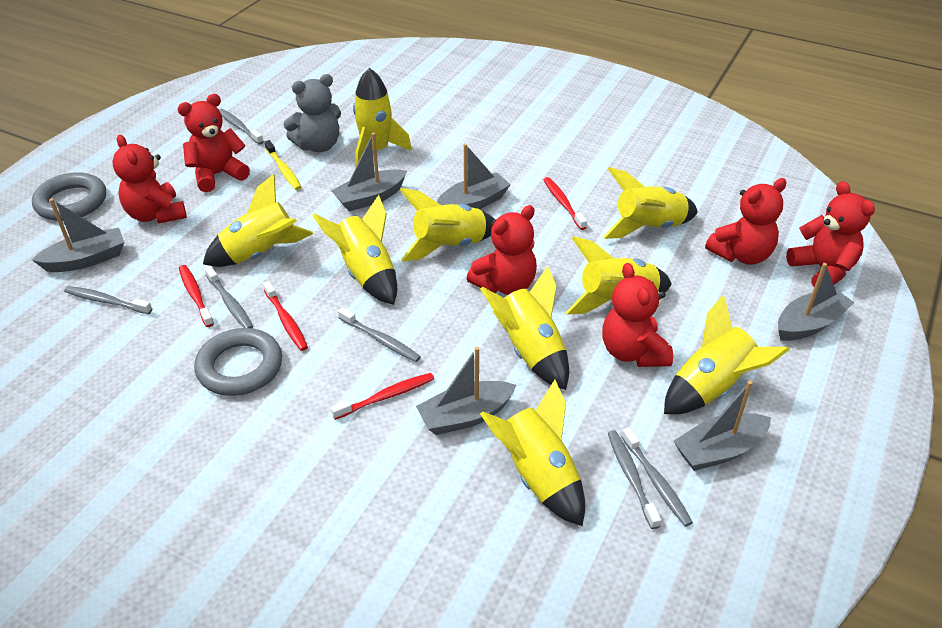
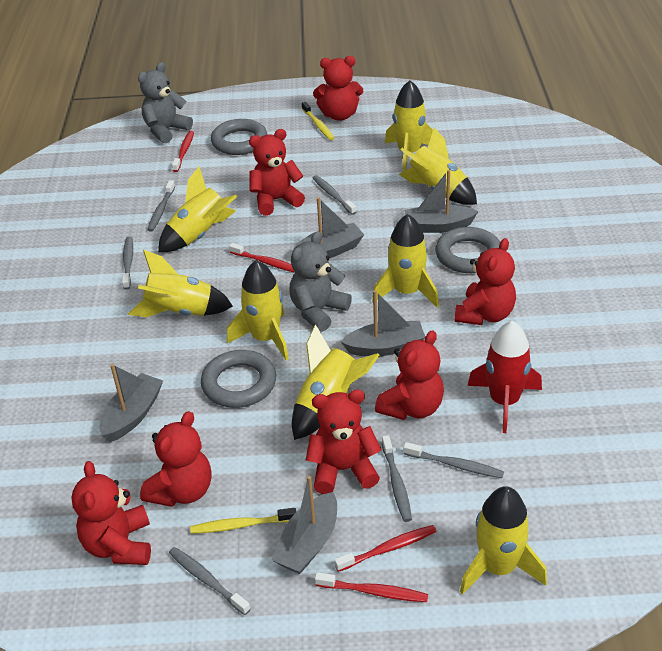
grey boat: [32,198,124,272] [331,133,407,211] [416,347,517,435] [437,144,511,209] [673,380,771,471] [778,263,855,341] = 6 -> [99,364,163,442] [272,476,337,574] [292,197,364,258] [341,290,425,356] [404,170,479,233] = 5
grey ring: [32,172,106,221] [194,328,282,396] = 2 -> [201,350,276,408] [211,119,267,155] [435,227,500,273] = 3
grey teddy bear: [283,74,341,152] = 1 -> [138,62,193,144] [289,231,352,332] = 2
red rocket: none = 0 -> [467,321,542,433] = 1
red teddy bear: [112,135,187,224] [177,94,250,192] [467,205,537,295] [602,263,673,367] [705,178,787,265] [786,181,875,287] = 6 -> [71,461,151,565] [140,411,211,507] [249,129,305,216] [306,390,382,494] [313,56,363,121] [375,330,444,420] [455,238,516,325] = 7
yellow rocket: [203,174,313,267] [312,195,397,305] [353,68,412,166] [400,188,494,262] [480,266,569,390] [480,380,585,526] [565,236,672,315] [603,167,698,239] [664,295,790,414] = 9 -> [128,250,233,317] [158,167,237,252] [227,260,289,360] [292,324,380,440] [372,214,439,307] [385,80,433,171] [399,128,477,205] [460,486,547,595] = 8
yellow toothbrush: [264,140,301,190] = 1 -> [190,508,296,534] [302,102,335,140] = 2

